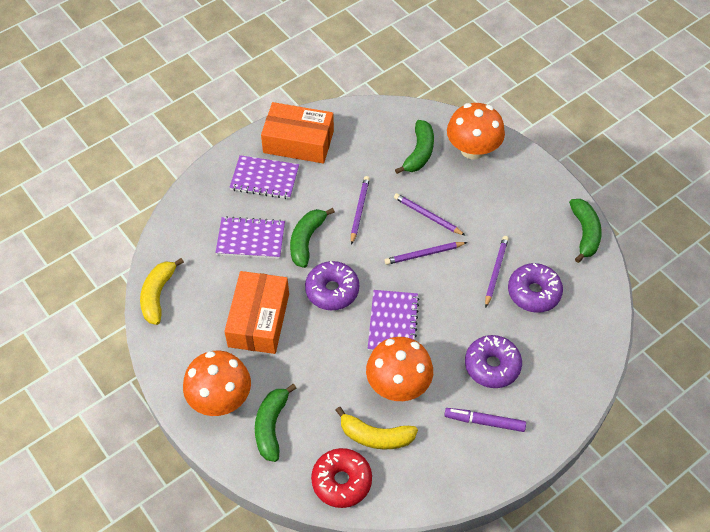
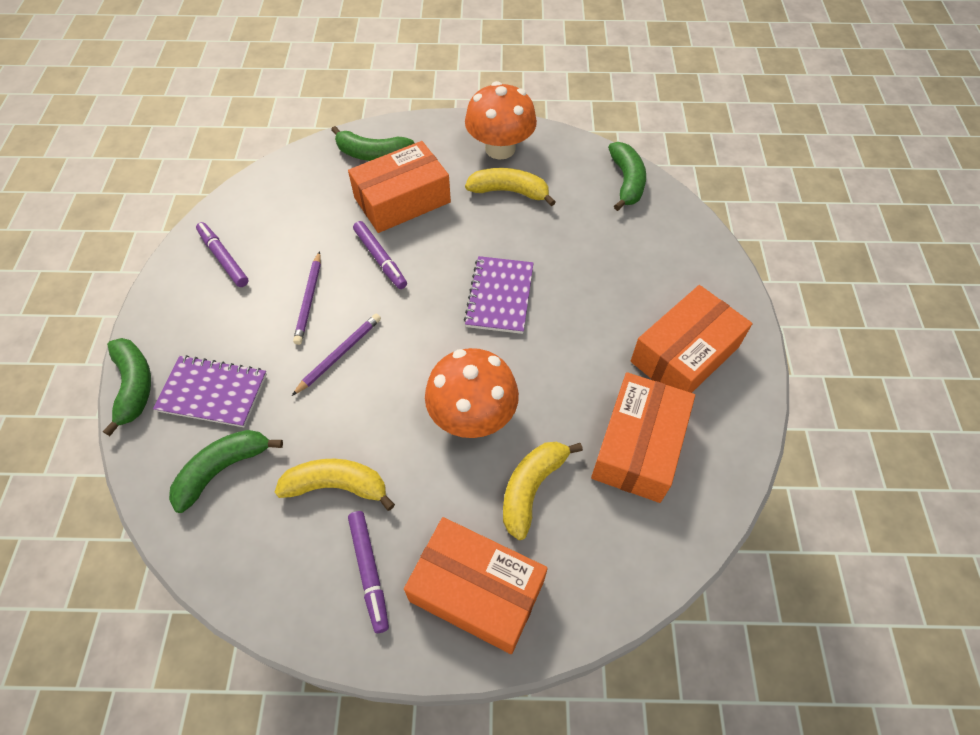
orange box: [224,271,289,354] [261,102,334,164] = 2 -> [348,141,451,233] [404,517,548,654] [591,372,695,503] [631,285,752,393] = 4
orange mushroom: [183,350,251,416] [366,337,433,401] [447,103,505,160] = 3 -> [425,348,519,438] [465,81,537,160] = 2
purple donut: [305,261,359,310] [465,335,522,388] [508,263,563,313] = 3 -> none = 0
purple marker: [444,408,526,432] = 1 -> [196,222,248,287] [348,511,389,633] [353,221,407,289] = 3
purple notebook: [215,216,285,259] [229,155,299,199] [368,290,419,351] = 3 -> [153,355,267,427] [464,256,534,334] = 2
purple pencil: [351,176,370,245] [384,242,467,265] [394,193,466,236] [485,236,509,308] = 4 -> [292,314,381,396] [293,251,321,345] = 2
red donut: [311,448,372,508] = 1 -> none = 0
yellow banana: [140,258,184,325] [336,407,418,449] = 2 -> [275,459,395,511] [465,168,556,206] [503,442,583,540] = 3

